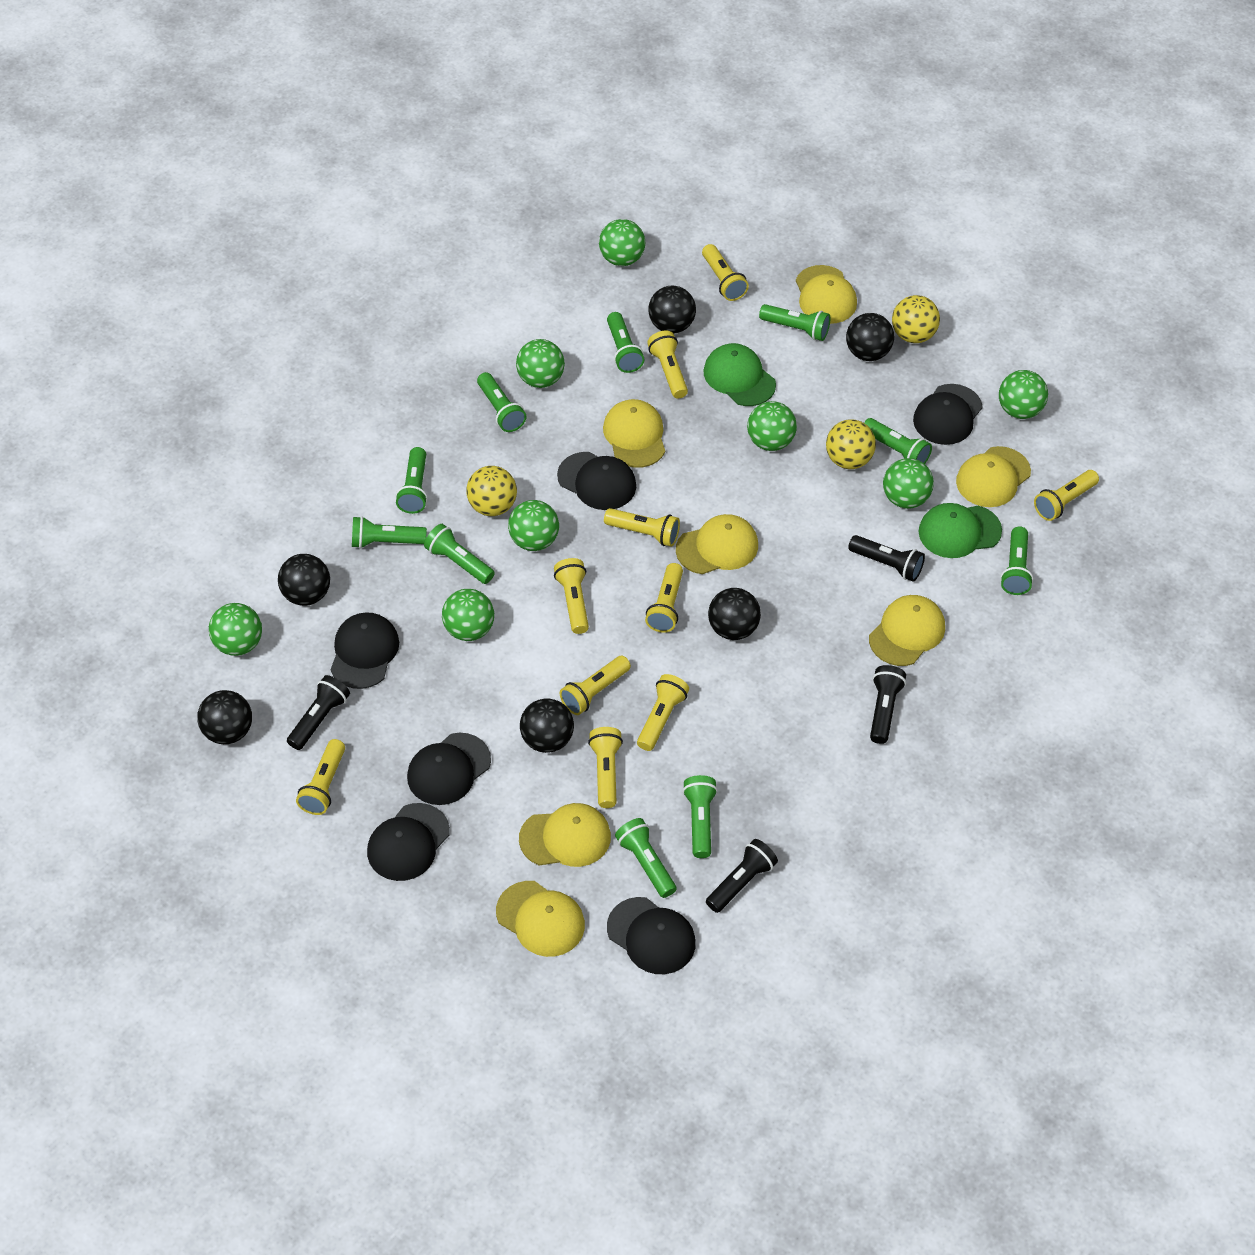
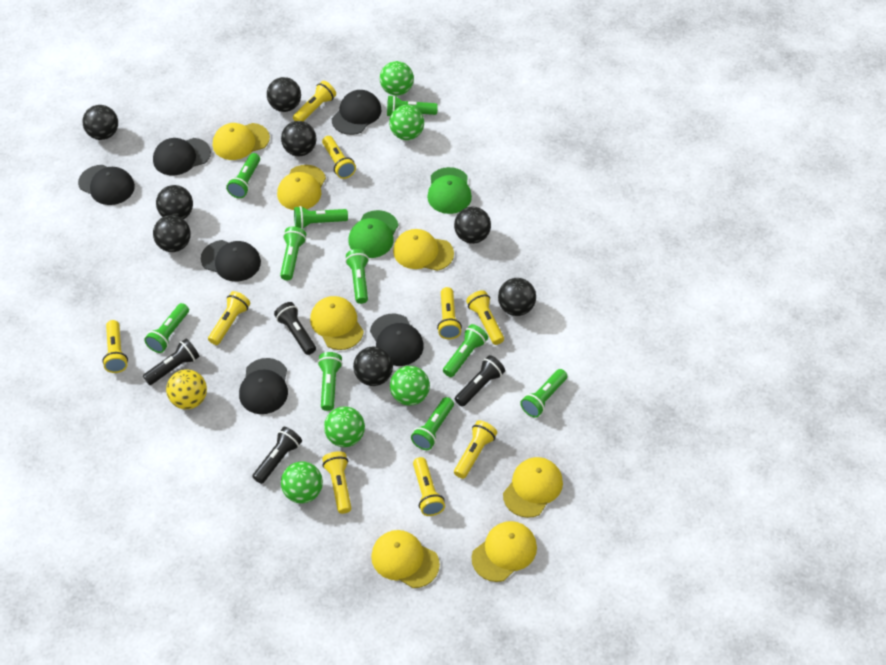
black ball: [197,690,252,744] [278,554,330,606] [520,699,574,753] [648,286,696,334] [708,588,761,640] [846,313,894,361] = 6 -> [83,105,118,140] [153,215,191,252] [156,185,193,219] [267,77,301,112] [281,121,316,156] [353,347,393,386] [454,207,491,244] [498,278,536,316] = 8
green ball: [209,603,262,656] [442,589,494,641] [508,500,559,551] [516,339,565,388] [599,219,645,266] [747,401,797,451] [883,458,934,509] [999,370,1048,419] = 8 -> [281,461,323,504] [324,406,365,447] [380,61,414,96] [389,105,424,140] [390,366,430,406] = 5
yellow ball: [466,466,517,516] [826,419,876,469] [892,295,940,343] = 3 -> [166,369,207,409] = 1
yellow flashlight: [296,739,345,815] [554,558,589,634] [560,656,631,715] [588,727,623,808] [604,508,680,547] [637,674,689,751] [645,563,683,633] [647,331,688,399] [702,244,749,301] [1034,470,1099,521] = 10 -> [102,320,128,373] [208,291,250,345] [293,81,336,122] [322,136,356,179] [322,451,351,514] [413,457,445,516] [437,287,462,339] [454,420,497,479] [466,290,504,345] = 9

